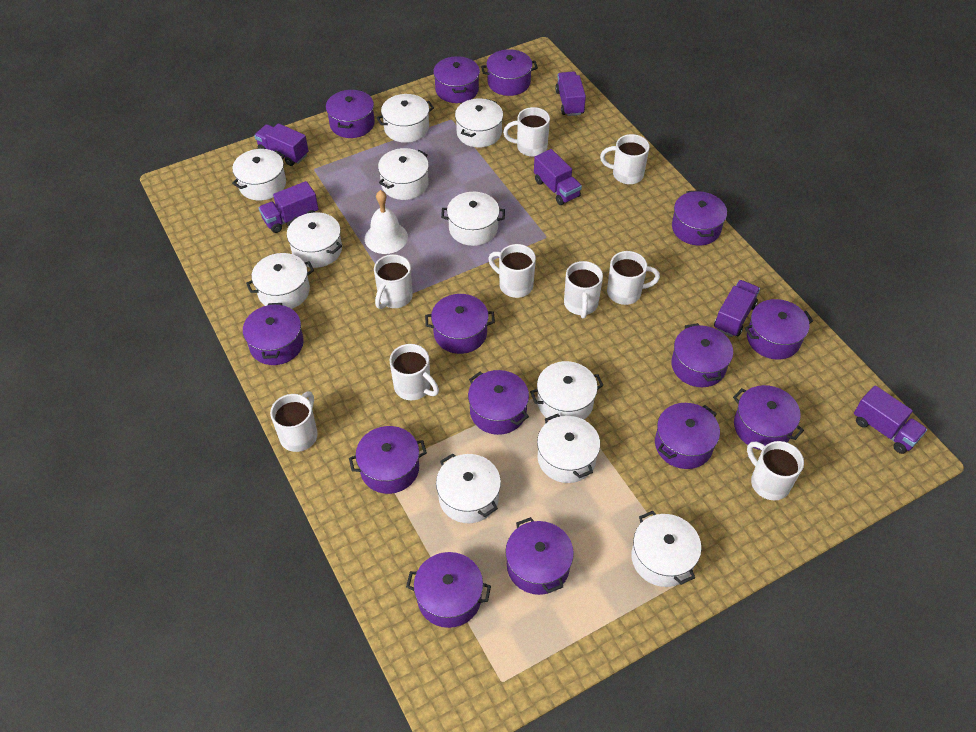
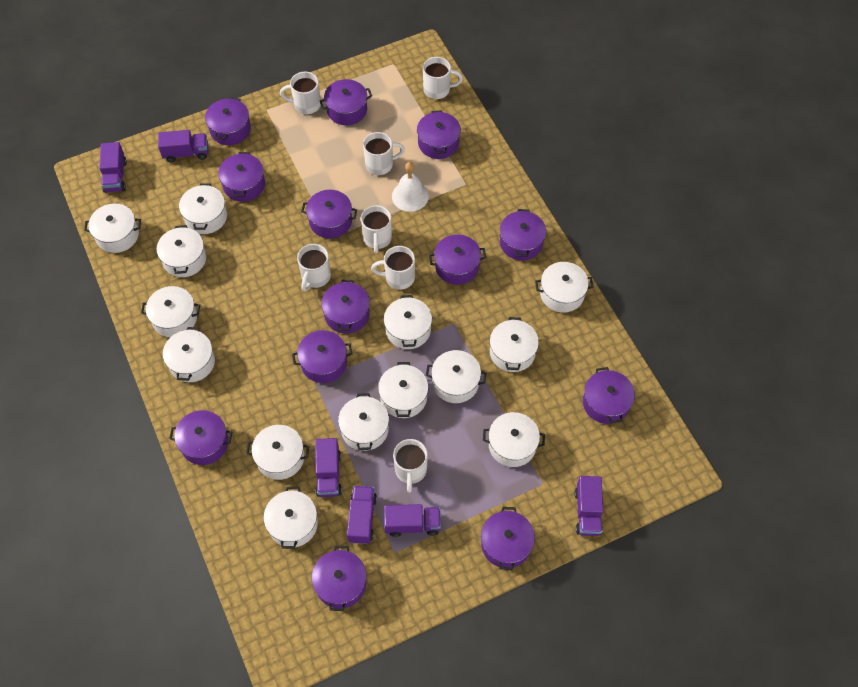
purple pot: [243,303,304,365] [326,89,375,138] [349,426,427,494] [406,552,491,628] [425,294,495,354] [433,56,480,103] [468,370,529,435] [481,49,538,96] [505,517,574,595] [655,403,720,469] [671,323,733,387] [672,190,727,245] [733,385,804,450] [745,299,813,360] = 14 -> [169,410,232,465] [205,97,251,145] [218,152,265,202] [292,330,352,383] [301,190,357,239] [312,546,366,611] [320,79,372,125] [321,280,370,334] [417,110,461,159] [429,234,486,285] [481,507,535,570] [500,209,546,261] [583,367,635,424] = 13
white mug: [270,392,318,452] [374,254,413,309] [390,344,439,400] [488,244,536,298] [503,107,550,157] [564,261,603,319] [600,134,650,184] [607,251,660,305] [747,441,804,500] = 9 -> [280,72,321,114] [297,244,331,291] [361,205,392,253] [363,132,405,175] [371,246,415,290] [393,439,428,493] [423,57,463,99] = 7
white pot: [232,149,286,201] [246,253,314,309] [287,212,342,268] [376,94,434,143] [378,148,429,200] [436,453,501,523] [441,192,505,246] [455,98,503,148] [530,361,604,420] [537,414,600,483] [631,511,701,587] = 11 -> [84,204,141,253] [141,286,200,337] [157,225,206,277] [163,327,215,382] [179,184,227,234] [246,425,309,480] [264,487,318,549] [338,393,389,451] [378,362,428,418] [384,295,432,349] [426,350,487,403] [483,412,545,467] [490,317,539,372] [535,262,594,313] = 14

